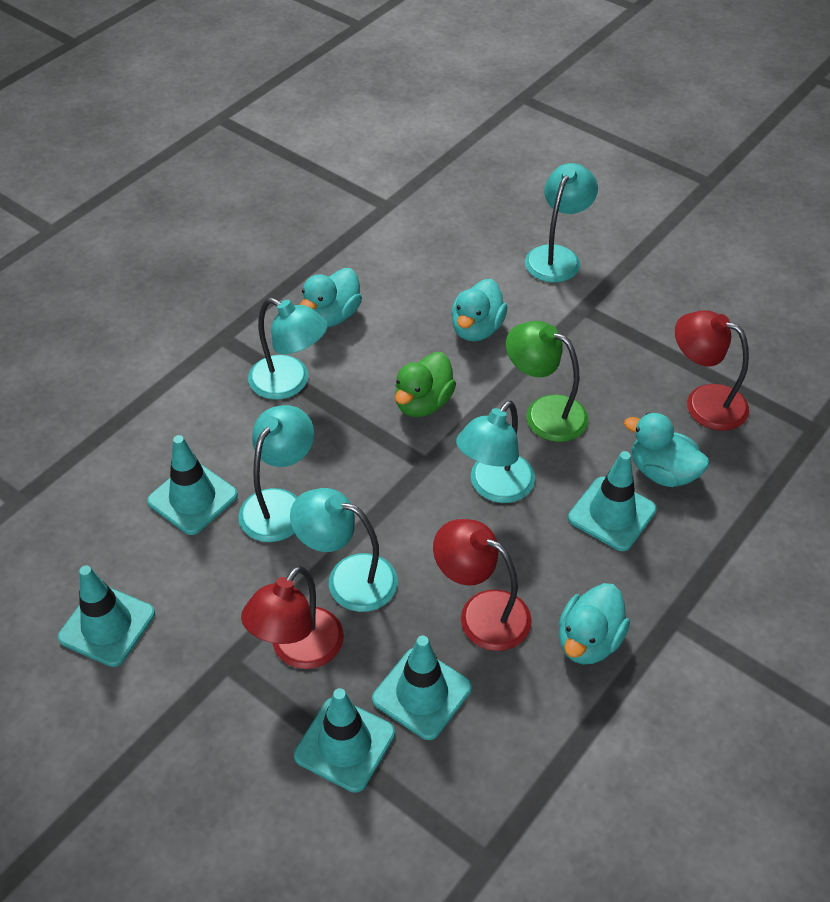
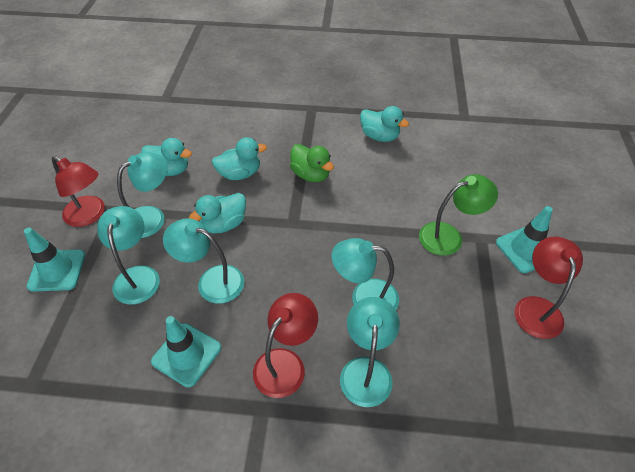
turquoise traffic cone: [58,566,155,667] [147,435,238,535] [294,688,395,793] [372,636,472,740] [568,451,657,551] = 5 -> [24,228,85,292] [151,316,221,388] [496,206,552,273] = 3

